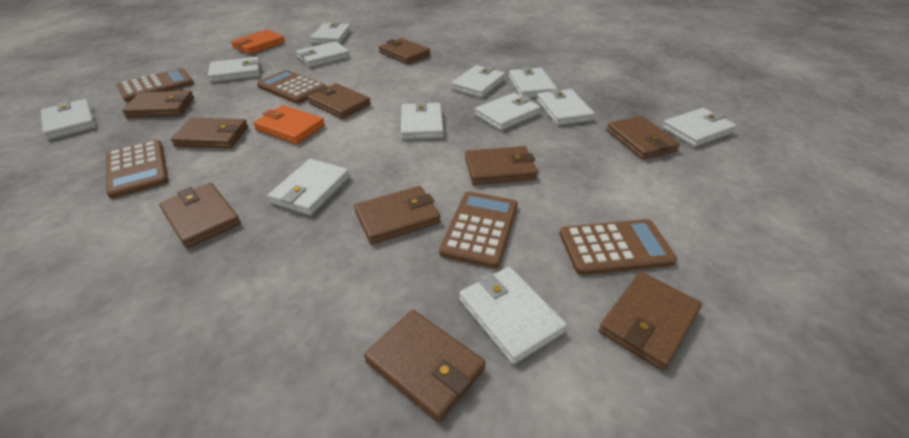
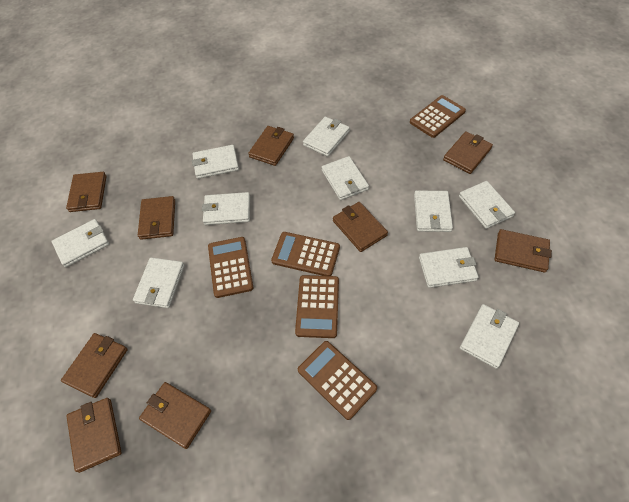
brown wallet: [122,91,194,118] [159,183,241,248] [171,118,248,149] [307,83,371,119] [354,186,441,244] [364,310,486,423] [379,38,430,64] [465,146,538,185] [599,272,702,371] [606,116,680,160] = 10 -> [61,333,128,398] [66,172,107,212] [66,398,122,473] [138,196,175,240] [139,382,211,449] [248,126,294,166] [333,202,388,252] [443,131,493,174] [495,229,552,273] = 9
orange wallet: [231,30,285,55] [253,105,325,144] = 2 -> none = 0
white wallet: [41,99,96,140] [208,57,260,82] [268,159,350,216] [296,41,350,67] [310,22,351,44] [401,101,444,139] [451,65,505,98] [459,267,567,364] [475,93,541,131] [509,66,557,98] [537,88,595,125] [662,108,737,147] = 12 -> [52,219,110,267] [133,257,185,308] [192,145,239,179] [202,192,250,225] [303,117,350,157] [322,156,369,200] [414,191,453,232] [419,247,479,288] [459,181,515,229] [460,304,519,369] = 10

